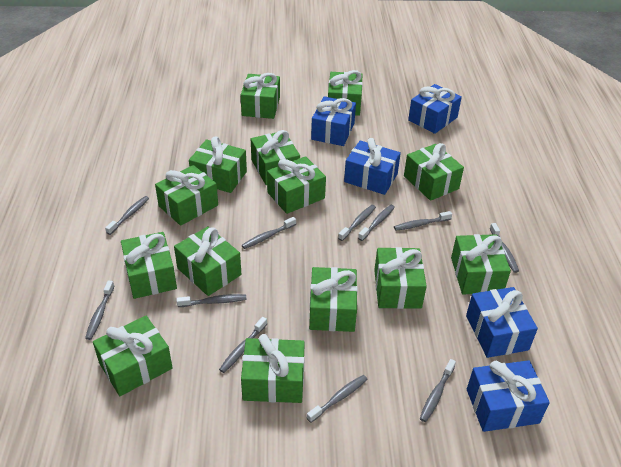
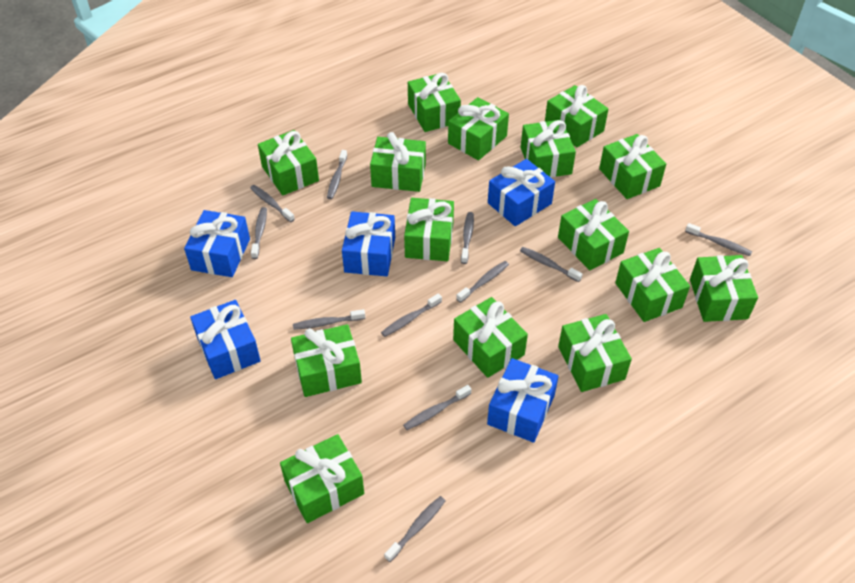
green gift: [93,316,173,396] [121,232,177,299] [155,165,218,226] [174,226,241,296] [189,136,247,193] [241,73,280,119] [241,334,305,403] [251,130,300,185] [267,156,326,214] [309,267,358,332] [328,70,363,116] [374,247,427,309] [404,143,464,201] [451,234,511,294] = 14 -> [258,130,319,196] [280,434,364,523] [291,324,362,397] [370,132,426,192] [404,198,454,261] [408,73,461,132] [448,97,509,161] [453,297,528,378] [521,120,576,178] [545,85,608,147] [558,199,629,270] [558,314,632,392] [599,134,666,199] [615,248,690,322] [690,255,758,322] = 15

